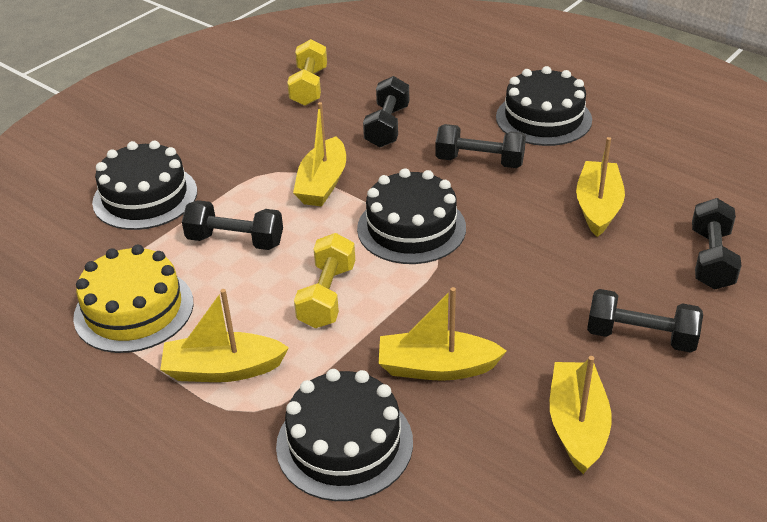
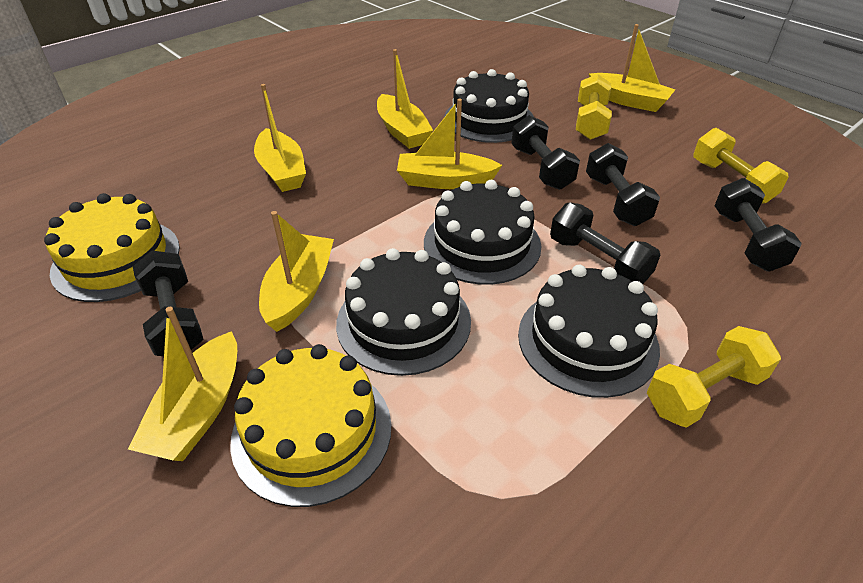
yellow boat: [160,289,289,382] [293,102,346,207] [379,287,507,381] [550,356,612,474] [576,137,625,237] = 5 -> [128,307,237,461] [254,84,306,192] [259,211,334,332] [377,49,433,149] [397,99,502,189] [589,24,675,112] = 6
yellow cake: [73,245,194,353] = 1 -> [44,193,180,302] [230,344,391,507] = 2
yellow dumbbell: [287,39,327,106] [294,233,355,328] = 2 -> [576,74,612,140] [647,326,781,428] [694,128,789,204] = 3

